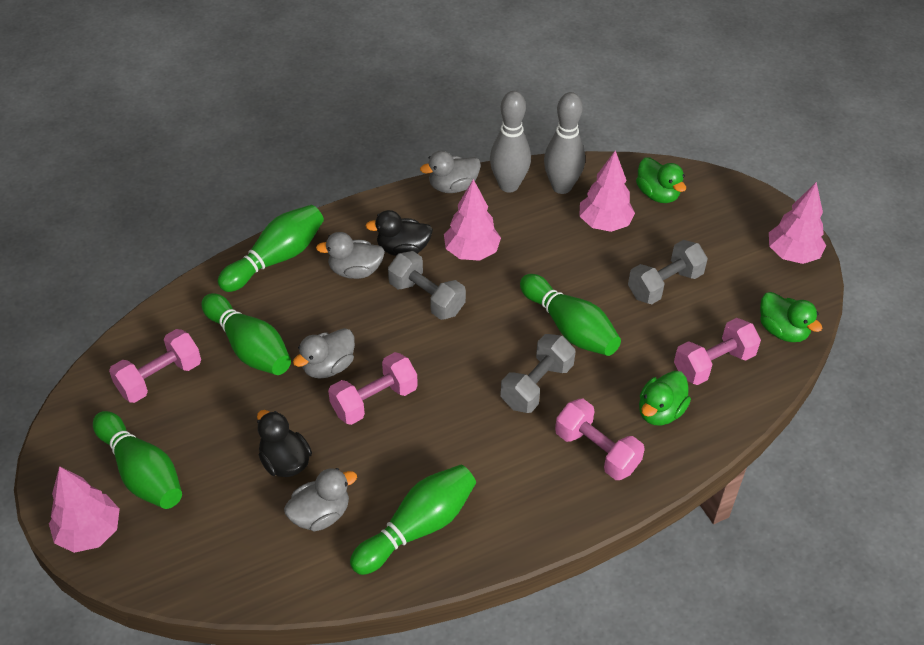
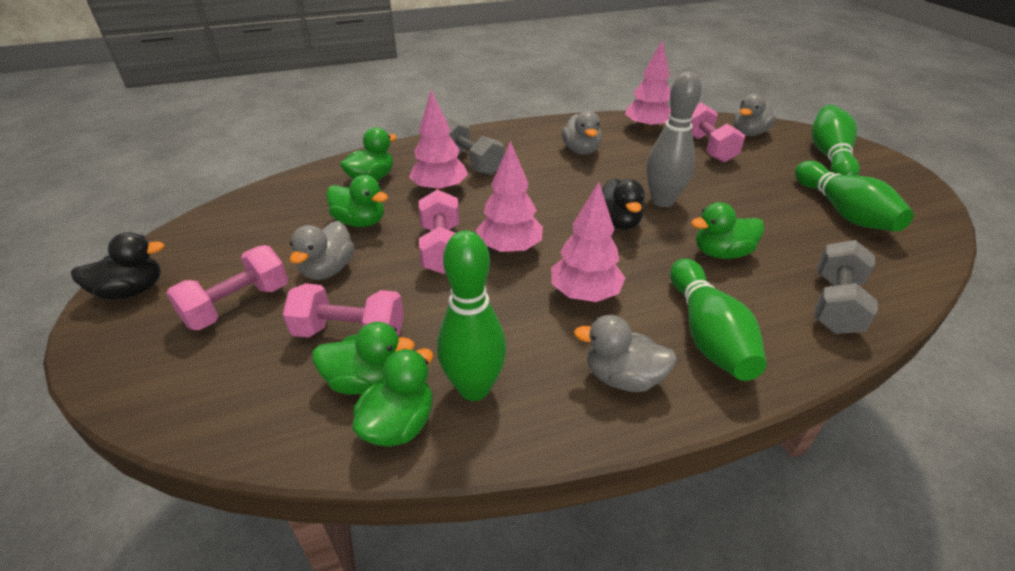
green bowling pin: [93,411,182,509] [201,293,291,375] [218,205,324,292] [350,465,476,575] [520,274,621,356] = 5 -> [437,230,507,401] [670,259,767,381] [795,161,914,232] [812,105,860,176] = 4
green duck: [636,157,686,203] [639,371,691,425] [760,292,822,342] = 3 -> [312,322,415,395] [326,175,388,227] [340,127,397,181] [352,348,433,447] [691,202,764,259] = 5
grey bowling pin: [490,91,531,193] [544,92,585,194] = 2 -> [647,72,702,207] = 1
grey dumbbell: [388,251,466,320] [501,334,576,413] [628,240,708,304] = 3 -> [447,118,504,175] [814,240,878,334] = 2

